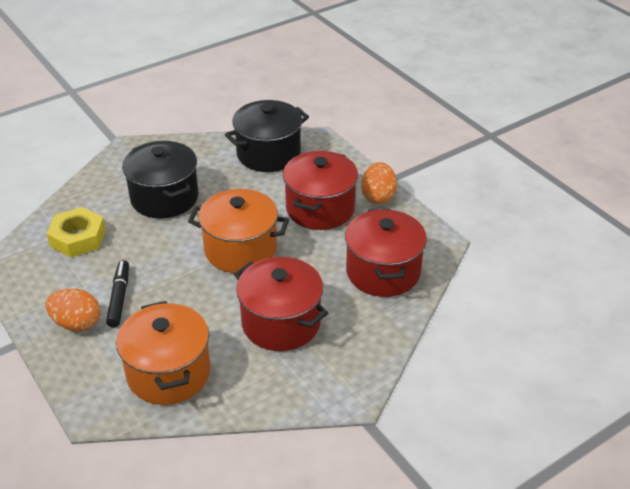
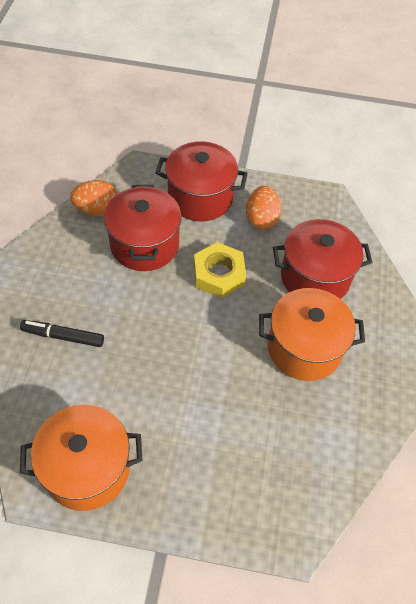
black pot: [122,141,198,219] [225,100,309,172] = 2 -> none = 0

